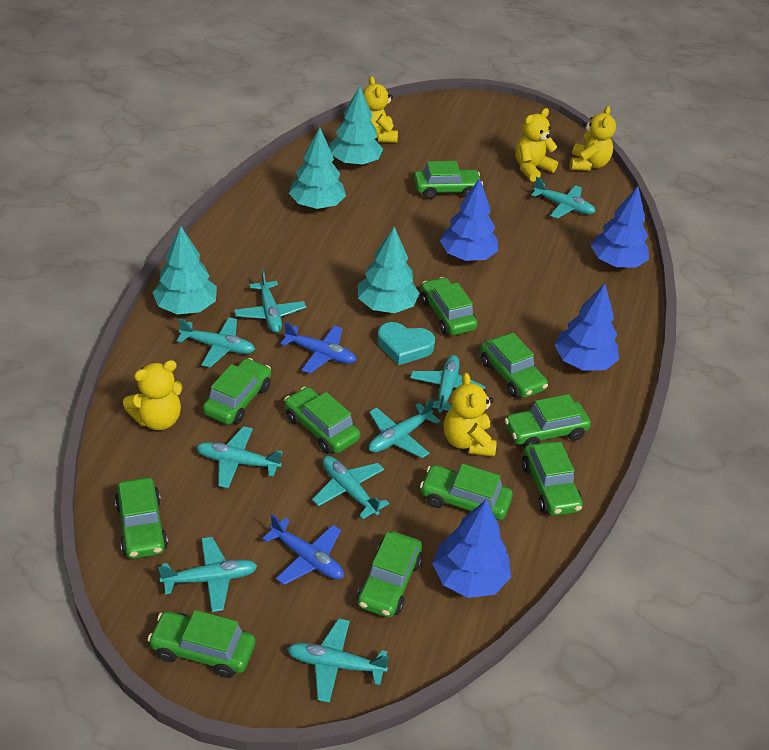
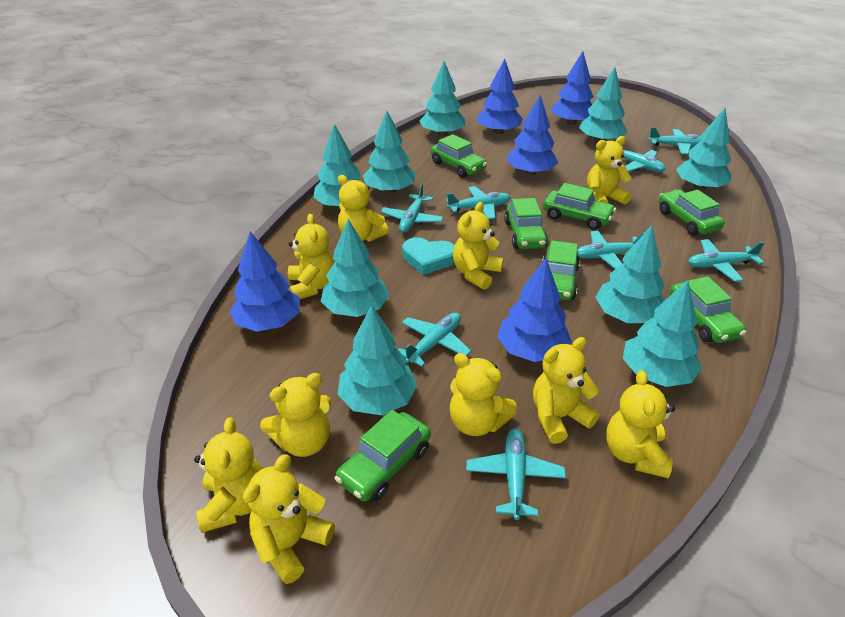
blue plane: [262,514,344,585] [280,322,356,374] = 2 -> none = 0
blue tree: [432,500,511,598] [440,178,498,261] [555,284,619,371] [591,186,649,268] = 4 -> [230,232,300,332] [477,59,523,134] [497,258,572,362] [507,95,558,176] [551,51,594,125] = 5
green car: [115,477,168,559] [147,610,255,678] [203,358,271,424] [284,387,360,454] [357,531,423,618] [414,161,483,199] [420,464,513,520] [421,277,477,335] [480,333,548,398] [504,394,591,448] [522,442,583,516] = 11 -> [335,410,431,502] [431,134,487,178] [504,198,548,249] [542,240,580,300] [543,183,616,230] [659,190,725,235] [670,276,746,343] = 7
turquoise plane: [158,537,257,612] [177,317,255,367] [196,426,283,488] [234,270,306,333] [287,618,389,703] [312,456,389,519] [369,399,440,458] [410,355,485,413] [531,177,596,219] = 9 -> [381,183,444,233] [398,313,471,367] [446,186,511,220] [466,428,566,520] [577,231,645,269] [614,138,666,172] [648,127,702,155] [688,239,764,282] = 8
turquoise tree: [152,226,217,314] [289,127,346,209] [329,86,383,166] [358,227,420,313] = 4 -> [313,124,363,209] [321,219,389,317] [337,305,417,415] [363,111,416,194] [420,61,465,137] [579,67,628,143] [595,225,665,323] [623,280,702,387] [676,108,732,190] = 9
yellow teddy bear: [123,360,183,430] [363,76,398,143] [444,373,497,456] [515,108,558,182] [570,106,616,171] = 5 -> [194,417,263,533] [243,454,335,584] [260,373,331,457] [288,214,335,299] [338,175,389,242] [450,353,517,436] [453,202,504,290] [533,337,600,444] [587,136,632,205] [606,370,675,478] = 10

